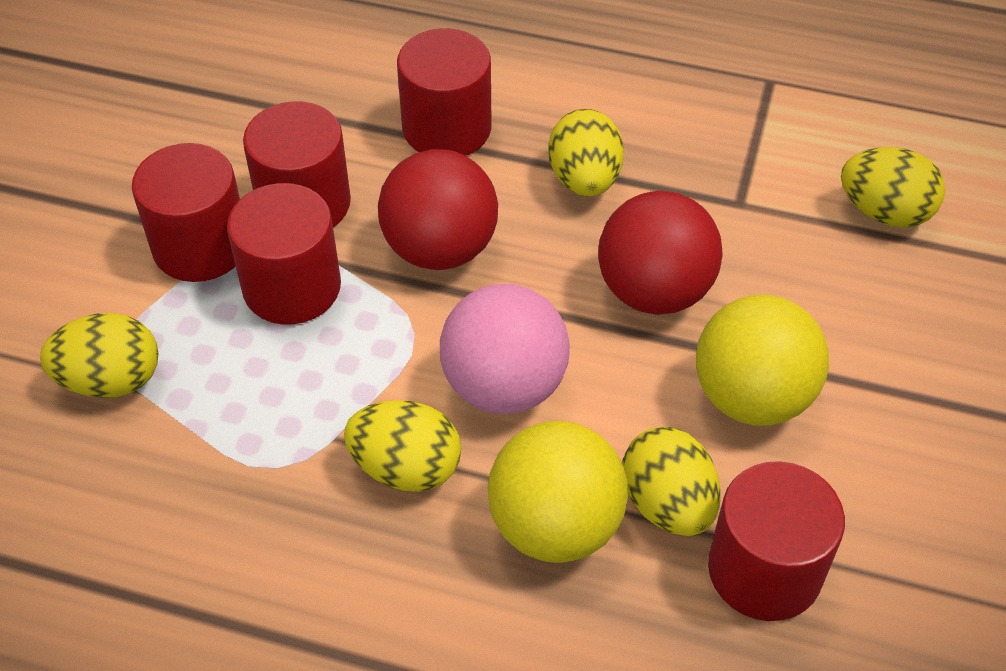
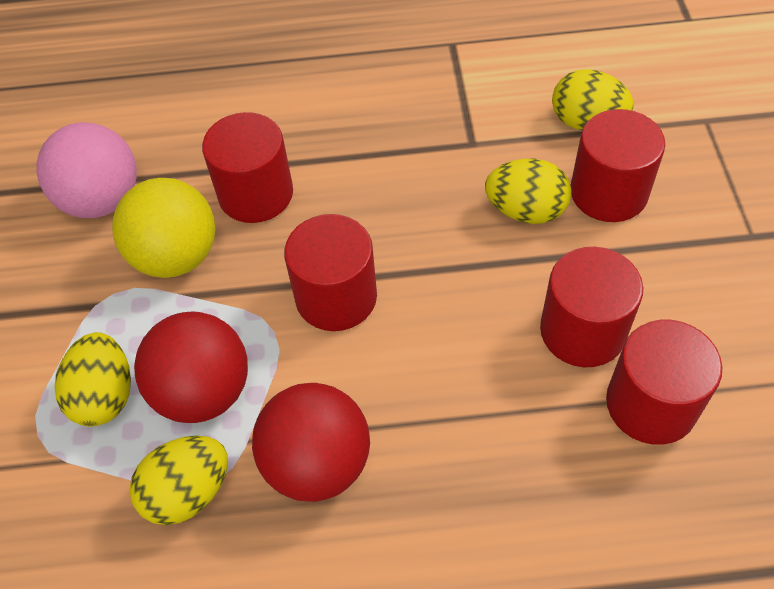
yellow ball: [487,421,628,563] [696,295,829,426] = 2 -> [112,178,216,278] = 1
yellow egg: [40,313,158,398] [344,400,461,492] [548,109,624,196] [622,427,721,536] [841,147,945,228] = 5 -> [54,332,131,427] [129,436,228,525] [485,159,571,224] [552,69,634,130] = 4

